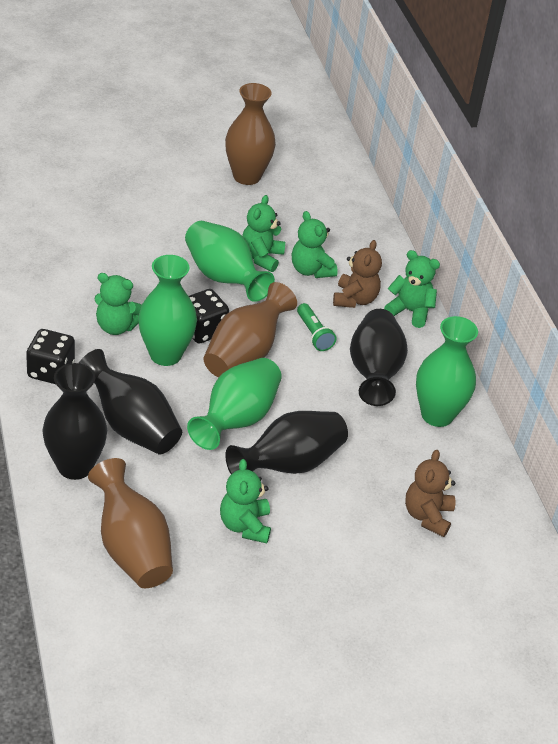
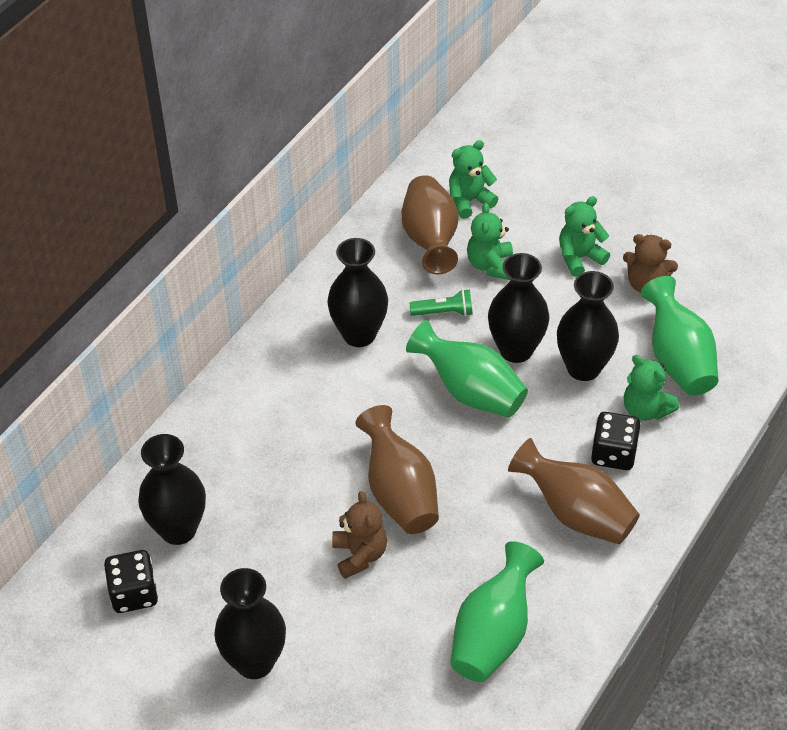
black vase: [42,363,107,480] [79,349,182,454] [225,411,348,474] [350,309,408,406] = 4 -> [138,434,206,545] [214,568,286,679] [327,238,388,347] [488,253,550,363] [557,271,619,381] = 5
green teddy bear: [94,273,142,335] [220,459,271,543] [242,195,285,272] [292,211,338,278] [384,250,440,328] = 5 -> [449,140,498,219] [467,203,513,280] [559,196,610,277] [624,355,679,421] = 4
green vase: [138,255,197,366] [185,221,275,302] [187,358,282,450] [416,316,478,427] = 4 -> [406,320,528,417] [451,541,544,682] [641,276,719,396] = 3

